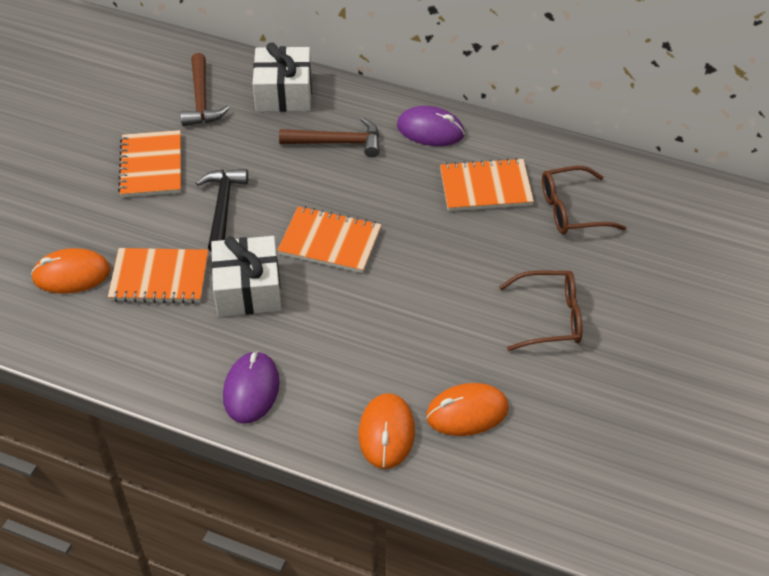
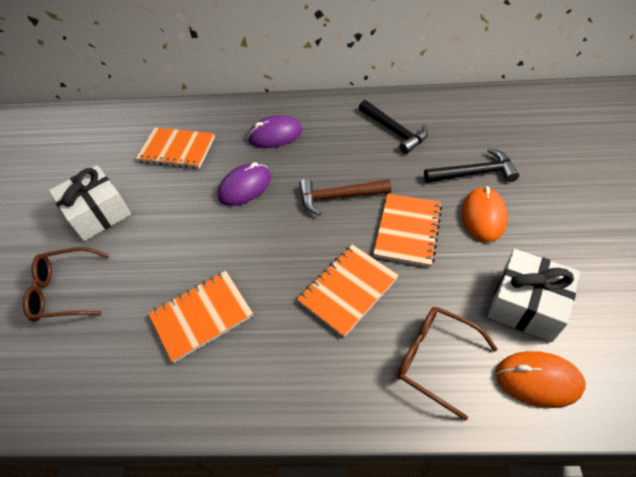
black hammer: [196,169,248,252] = 1 -> [359,100,428,154] [424,148,519,183] = 2
brown hammer: [180,53,229,126] [279,118,379,157] = 2 -> [299,179,391,216] = 1
orange mouse: [31,248,110,294] [359,393,415,469] [426,383,509,436] = 3 -> [462,186,507,242] [496,351,586,408] = 2

